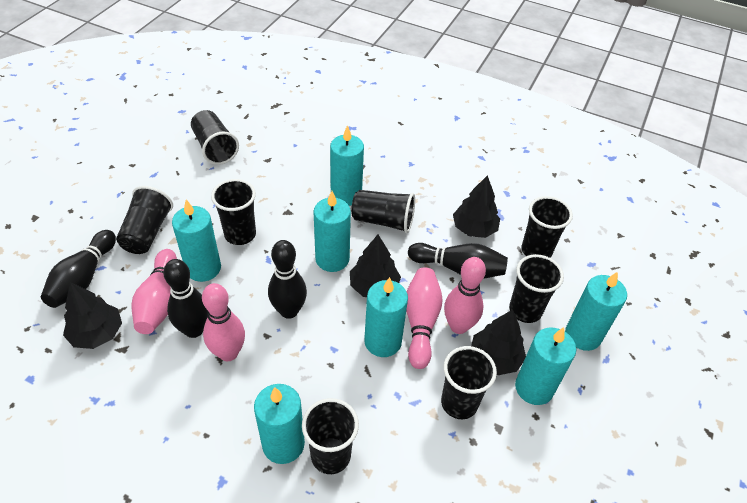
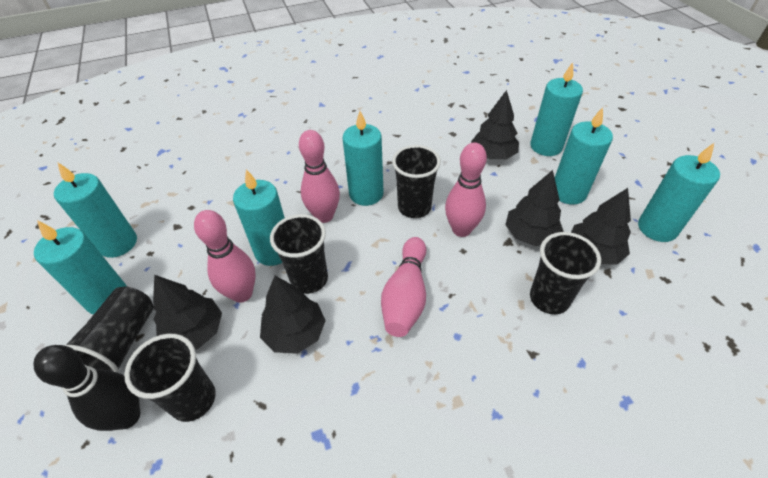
black bowling pin: [41,230,116,308] [163,259,208,338] [268,240,307,319] [408,243,508,279] = 4 -> [33,345,140,431] = 1
black cup: [116,186,173,254] [191,110,239,165] [211,179,256,245] [302,398,359,474] [351,190,415,233] [441,346,497,419] [509,254,564,323] [521,196,573,258] = 8 -> [64,287,154,373] [124,334,216,422] [270,214,328,294] [392,145,441,218] [530,232,601,314] = 5
black tree: [63,282,122,349] [350,235,401,297] [453,175,500,238] [471,310,526,375] = 4 -> [153,275,222,350] [260,276,326,354] [471,90,519,159] [505,170,563,246] [571,188,631,264] = 5

